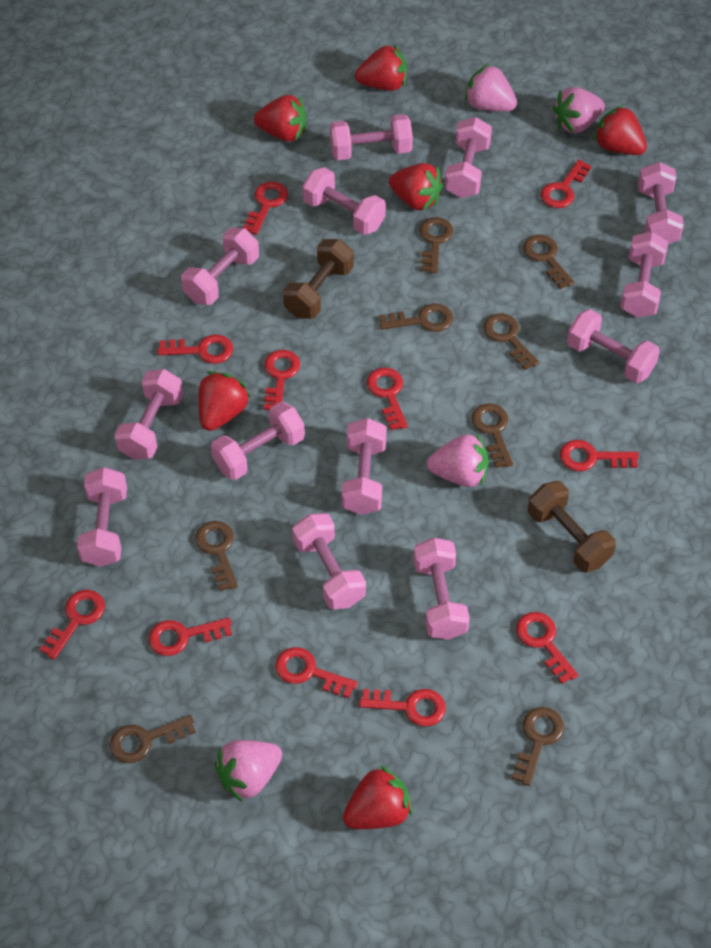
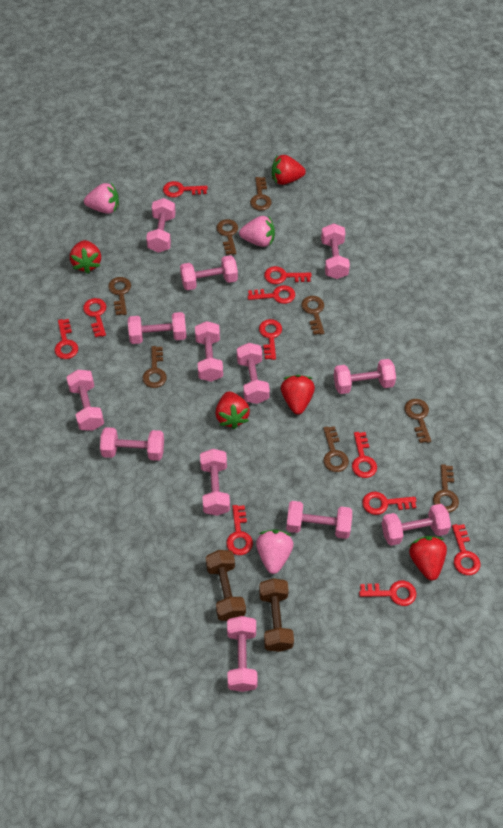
pink strawberry: [215,740,282,802] [427,434,489,487] [465,64,517,111] [553,87,605,133] = 4 -> [84,183,119,214] [239,216,275,247] [256,529,293,574] = 3
red strawberry: [198,371,251,431] [254,95,306,141] [343,766,412,829] [355,45,407,91] [389,163,443,211] [594,105,647,155] = 6 -> [70,240,101,274] [215,391,250,429] [272,154,306,185] [281,375,315,415] [409,536,447,581] = 5

